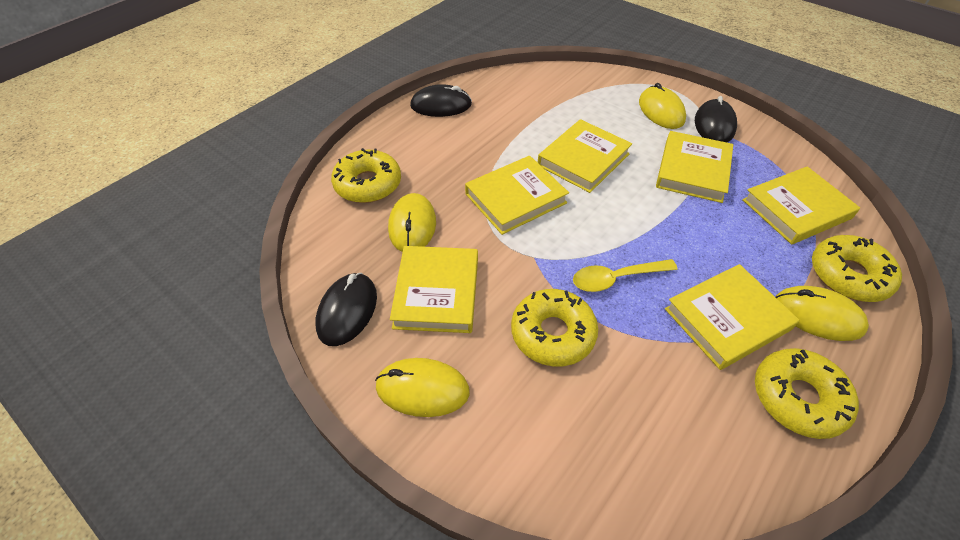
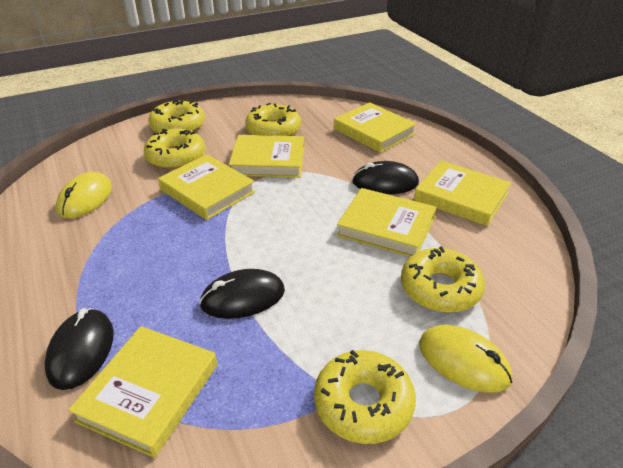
yellow donut: [331,148,401,203] [511,289,598,367] [755,348,859,439] [812,235,902,302] = 4 -> [144,129,205,169] [148,100,205,132] [245,103,301,136] [314,350,416,444] [401,246,485,313] = 5
yellow mouse: [375,358,470,417] [388,193,436,252] [639,83,686,129] [775,286,869,341] = 4 -> [56,172,112,218] [419,325,512,393] = 2
yellow spoon: [573,259,678,292] = 1 -> none = 0

